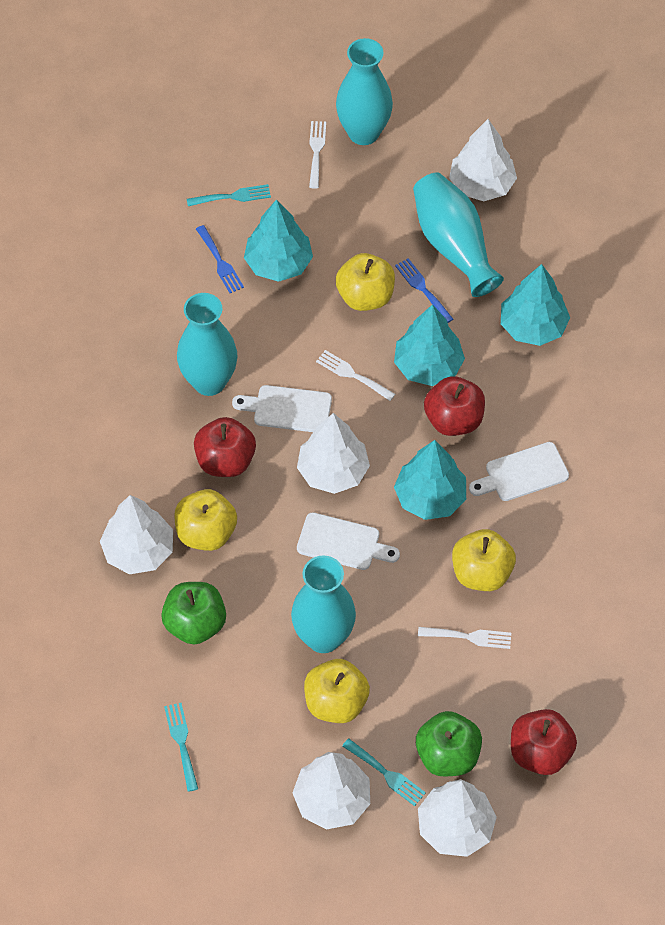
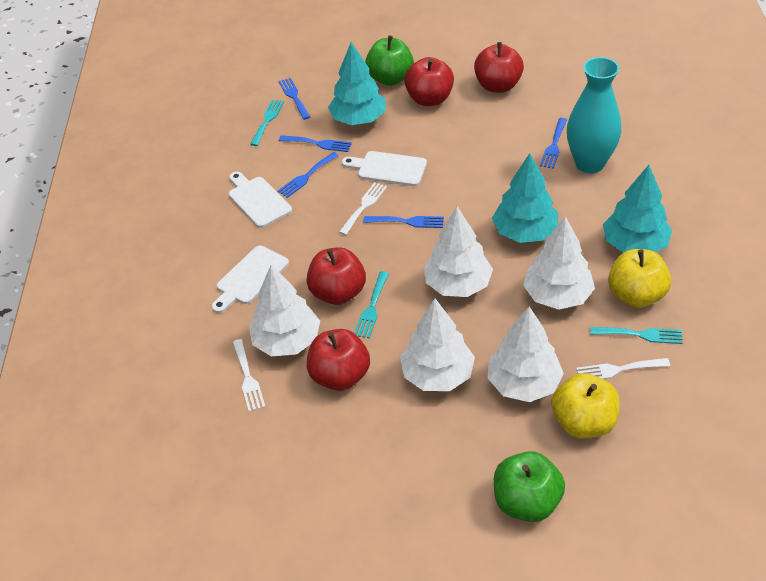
blue fork: [196,225,244,293] [395,258,453,323] = 2 -> [278,78,310,120] [278,152,339,198] [279,135,352,152] [363,216,444,228] [540,118,567,169] = 5
red apple: [194,417,256,477] [424,376,485,436] [511,709,577,775] = 3 -> [307,247,366,305] [307,329,370,391] [404,57,454,106] [474,42,524,93] = 4
turquoise tree: [244,199,313,282] [394,304,465,386] [394,440,466,520] [501,264,570,346] = 4 -> [328,42,386,125] [492,153,558,243] [603,165,672,253] = 3
turquoise vase: [177,293,237,396] [291,555,356,653] [336,38,393,145] [413,172,504,297] = 4 -> [567,57,621,173] = 1
yellow apple: [174,489,237,551] [304,659,370,723] [336,253,395,311] [452,529,516,591] = 4 -> [551,373,620,439] [608,249,671,308] = 2

